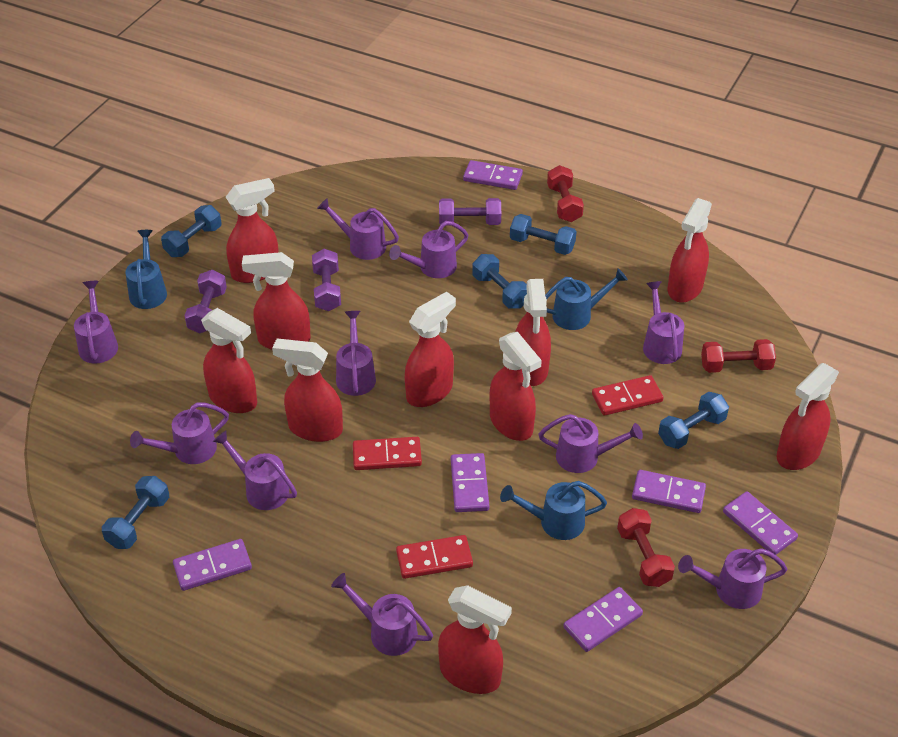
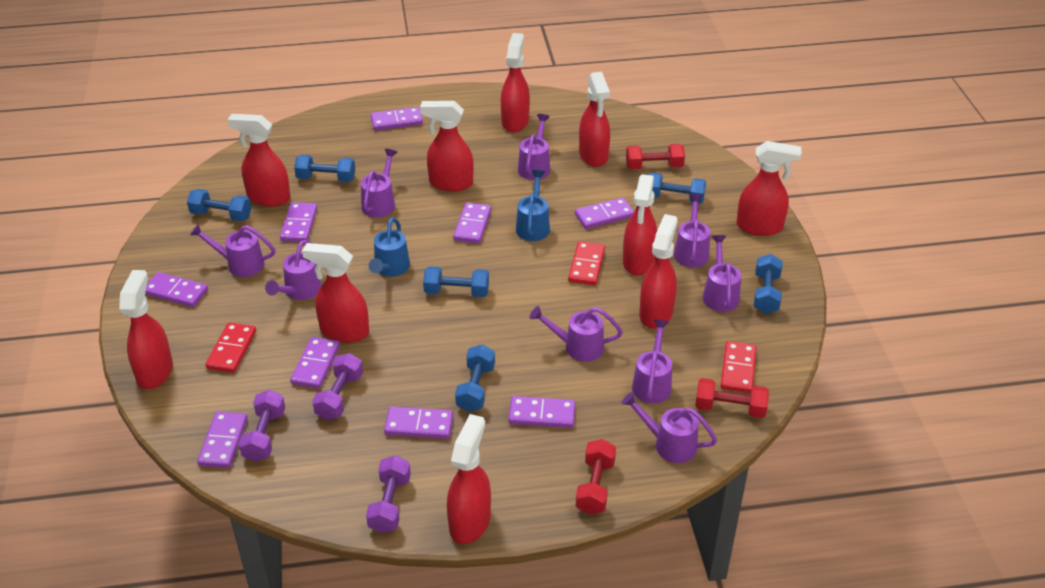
blue dumbbell: [102,476,169,549] [161,205,222,257] [472,254,527,309] [510,214,577,255] [658,392,729,449] = 5 -> [187,189,251,222] [294,155,355,182] [423,266,489,297] [455,344,495,412] [649,173,706,204] [754,254,783,314] = 6
blue watering can: [125,230,167,309] [500,481,607,540] [545,269,628,330] = 3 -> [369,217,410,277] [516,170,550,241] = 2
purple domino: [173,539,252,591] [451,453,489,512] [463,160,523,190] [563,587,643,652] [632,470,706,513] [723,491,798,555] = 6 -> [145,272,208,307] [197,412,248,468] [280,202,317,242] [290,337,340,389] [370,107,423,131] [384,407,453,439] [453,203,491,244] [508,396,575,428] [575,197,634,229] = 9
purple watering can: [74,281,118,363] [130,402,229,464] [213,431,297,510] [317,198,399,260] [331,573,433,656] [336,311,376,396] [389,221,468,278] [538,414,643,473] [643,281,684,364] [678,548,787,609] = 10 -> [190,224,275,277] [265,240,322,300] [361,149,397,218] [518,114,550,180] [530,306,623,362] [621,392,717,463] [632,319,672,404] [674,194,710,267] [703,235,741,312] = 9

